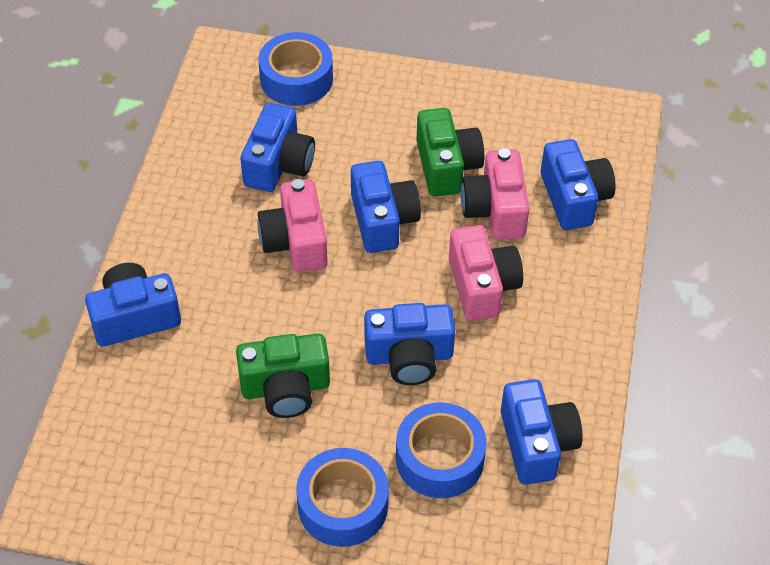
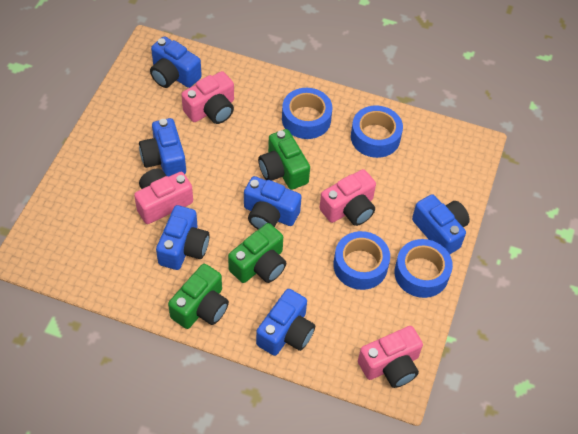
blue tape: [259,32,333,106] [296,448,389,547] [396,402,487,498] = 3 -> [282,88,332,139] [334,231,390,290] [351,106,403,158] [394,239,453,298] = 4
green camera: [236,333,330,418] [416,108,484,197] = 2 -> [168,264,229,329] [228,223,286,283] [258,129,310,190] = 3
pink camera: [257,179,328,272] [449,225,523,321] [461,148,529,240] = 3 -> [134,169,193,224] [181,71,234,124] [319,169,376,226] [358,326,423,388] = 4

